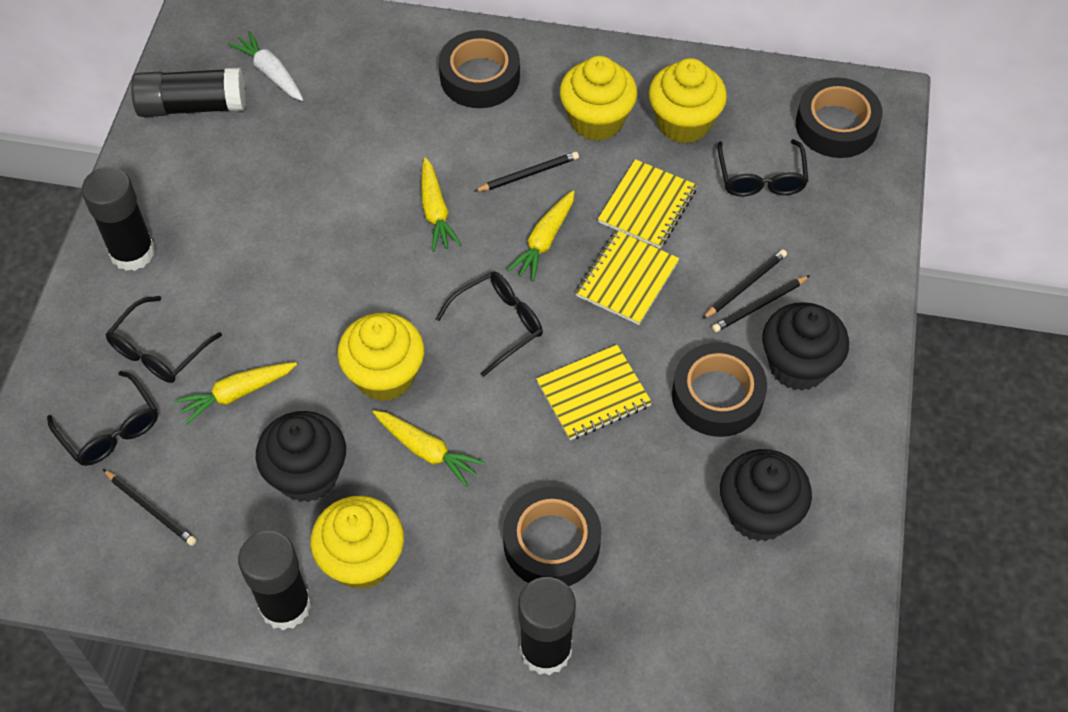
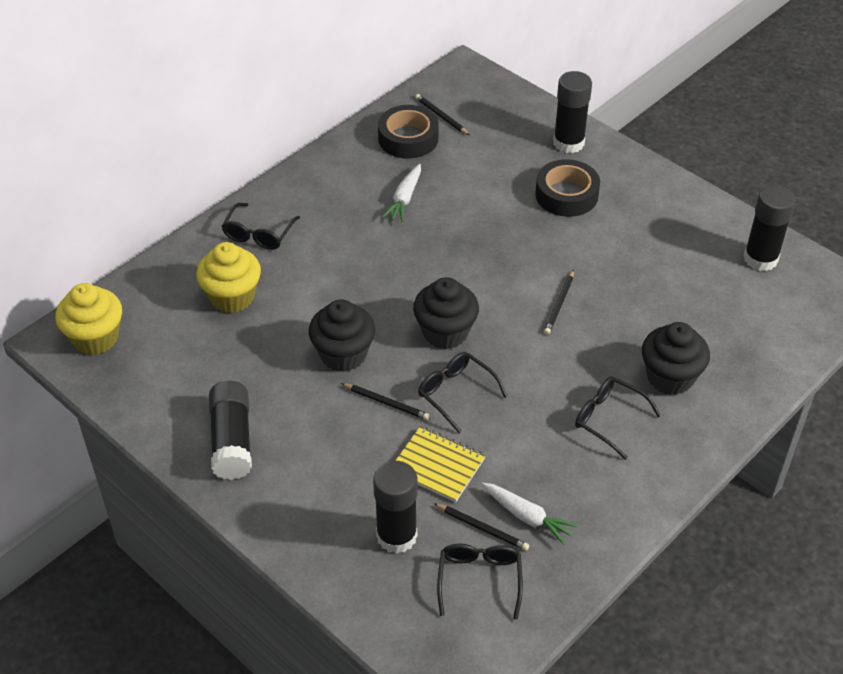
black tape: [439,30,520,108] [503,487,601,586] [672,342,767,437] [796,77,883,158] = 4 -> [378,105,439,159] [535,159,600,217] = 2
white carrot: [228,31,303,101] = 1 -> [382,164,421,222] [482,483,578,545] = 2
yellow carrot: [174,362,297,425] [373,410,485,487] [421,157,462,252] [507,190,575,281] = 4 -> none = 0
yellow cupcake: [310,496,404,589] [337,313,424,401] [560,56,637,141] [649,58,727,143] = 4 -> [55,283,122,355] [196,242,261,313] = 2
yellow notebook: [536,345,652,440] [576,230,679,325] [598,159,697,248] = 3 -> [395,426,486,502] = 1

